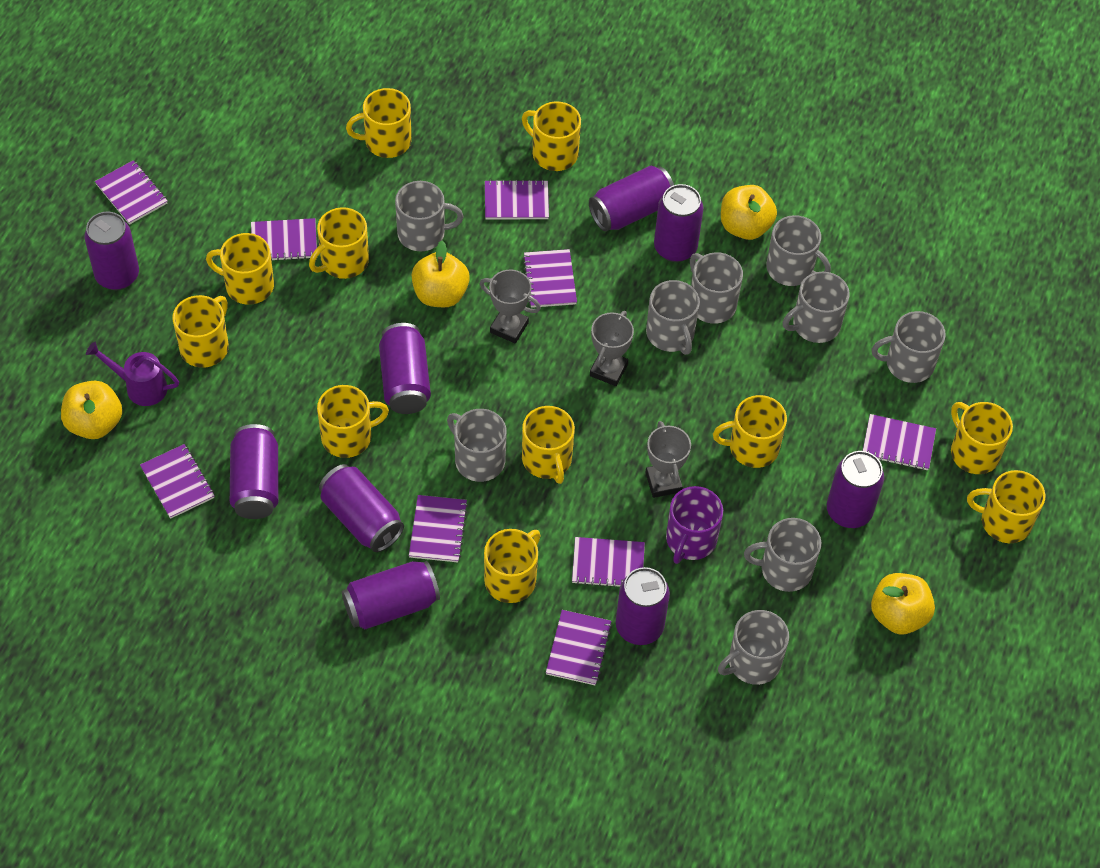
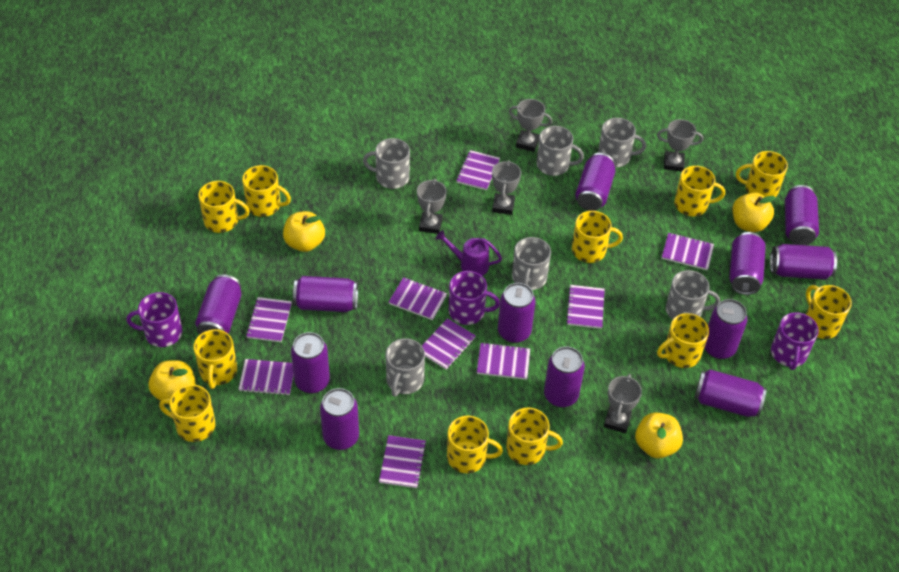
grey mug: [395,181,463,251] [447,409,507,482] [646,280,700,355] [690,252,743,324] [718,610,789,685] [744,518,821,592] [766,215,831,286] [783,272,850,343] [872,311,946,383] = 9 -> [363,138,410,189] [386,338,425,397] [512,237,551,290] [537,126,584,176] [598,118,646,167] [666,270,720,320] = 6
grey trophy: [480,269,541,344] [590,311,634,386] [645,421,691,498] = 3 -> [417,179,447,234] [492,160,521,215] [508,99,552,152] [604,374,642,433] [657,119,703,171] = 5
purple can: [84,212,139,290] [230,424,278,519] [319,464,404,552] [342,561,440,629] [379,323,431,414] [589,166,674,232] [615,567,670,645] [654,184,703,262] [827,451,884,528] = 9 -> [195,274,242,335] [291,332,330,394] [293,276,358,312] [320,388,359,450] [498,283,535,343] [544,347,585,408] [575,153,616,211] [694,369,767,417] [704,299,747,359] [729,232,766,295] [770,244,837,280] [785,185,819,245] = 12
purple mug: [666,486,723,564] = 1 -> [127,292,182,347] [449,271,500,325] [771,312,819,370] = 3

